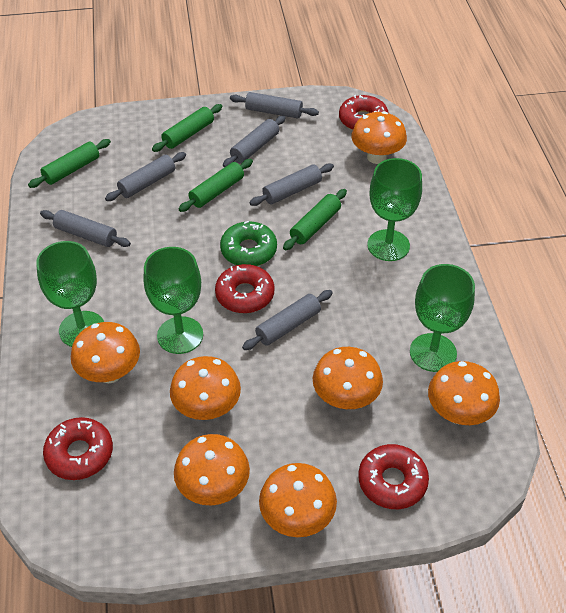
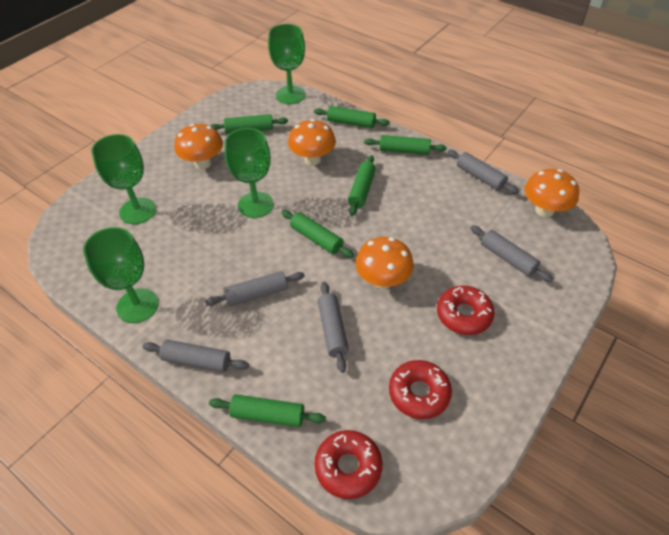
green donut: [220,221,277,266] = 1 -> none = 0
green rolling pin: [28,139,111,188] [152,104,222,152] [179,159,253,212] [283,189,347,250] = 4 -> [209,394,326,427] [210,114,288,134] [281,210,354,258] [314,106,390,128] [348,155,376,216] [364,135,447,155] = 6
grey rolling pin: [40,210,131,247] [105,152,186,201] [223,115,286,168] [230,92,319,118] [242,290,333,350] [249,163,334,206] = 6 -> [142,339,249,372] [205,271,305,306] [318,282,349,373] [447,150,519,194] [470,225,553,282] = 5
orange mushroom: [71,322,140,383] [170,356,241,420] [174,434,250,505] [259,463,337,537] [313,347,383,409] [351,111,407,164] [428,361,500,425] = 7 -> [174,124,223,169] [288,119,336,165] [355,237,414,289] [525,169,579,217] = 4
red donut: [43,417,113,480] [215,264,274,313] [339,95,389,130] [358,444,429,509] = 4 -> [315,430,382,499] [389,360,452,419] [437,286,495,335] = 3

